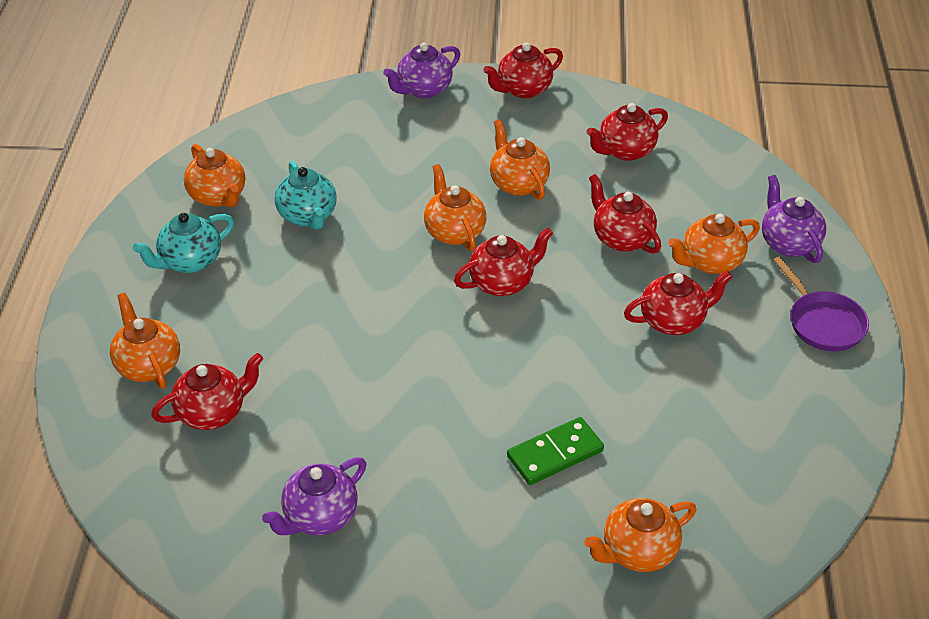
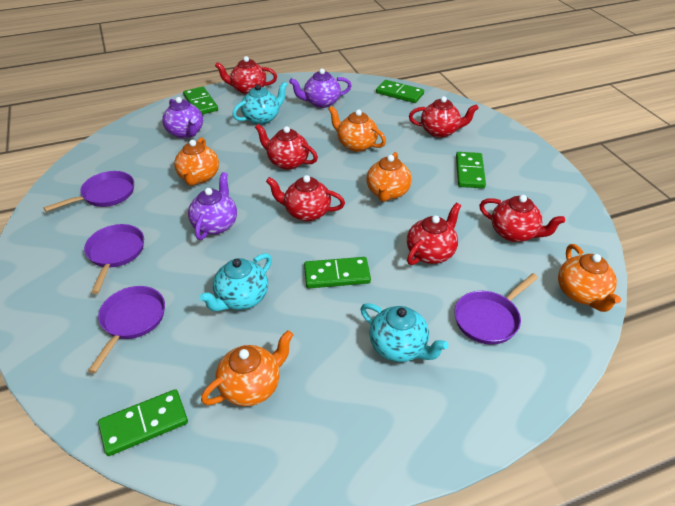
green domino: [507,417,604,485] = 1 -> [98,389,188,456] [183,86,218,115] [304,257,371,288] [376,80,424,103] [456,152,486,188] = 5
orange teapot: [110,293,180,389] [184,144,245,207] [424,164,487,251] [490,119,550,200] [584,498,696,572] [668,214,760,274] = 6 -> [174,137,219,186] [201,330,293,406] [328,106,386,152] [366,152,412,202] [558,244,621,312] = 5
purple pan: [773,257,869,352] = 1 -> [44,171,134,212] [84,224,144,294] [88,286,165,373] [454,273,538,345] = 4
turquoise teapot: [133,213,234,273] [275,161,337,230] = 2 -> [199,253,272,311] [232,81,288,125] [360,303,448,362] = 3

